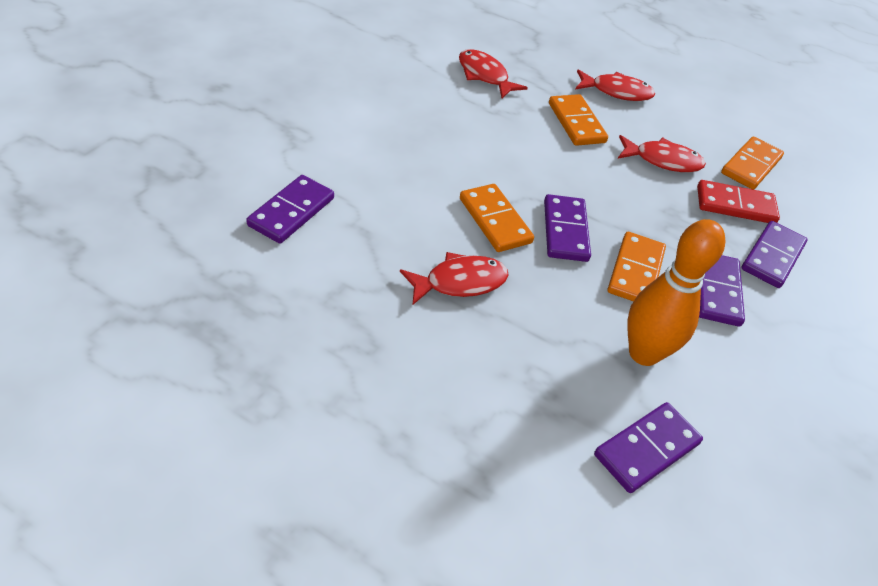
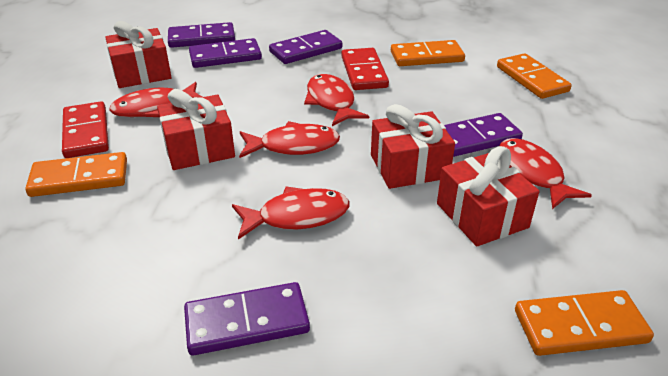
orange bowling pin: [627,219,725,366] = 1 -> none = 0
red domino: [697,180,780,223] = 1 -> [62,101,109,158] [341,48,389,90] = 2
red fish: [400,252,509,305] [459,49,528,98] [575,69,655,101] [618,135,706,172] = 4 -> [109,82,202,117] [232,186,349,239] [239,121,340,158] [304,74,369,126] [499,138,592,209] = 5
red gift: none = 0 -> [105,21,172,88] [157,89,235,170] [371,104,455,189] [437,146,539,246] = 4

